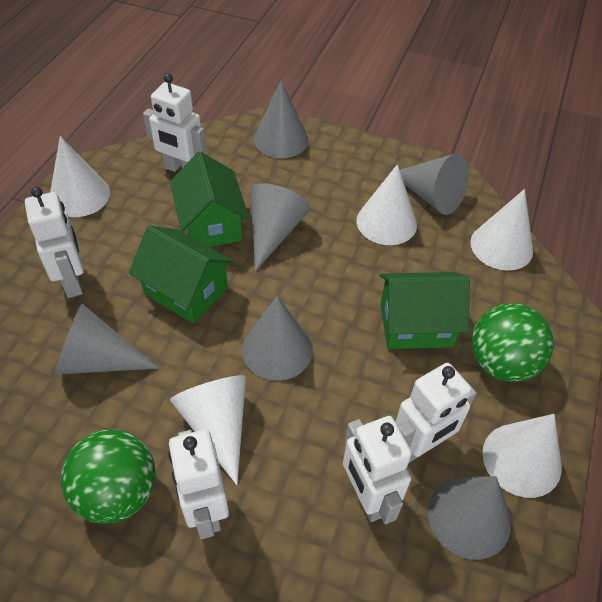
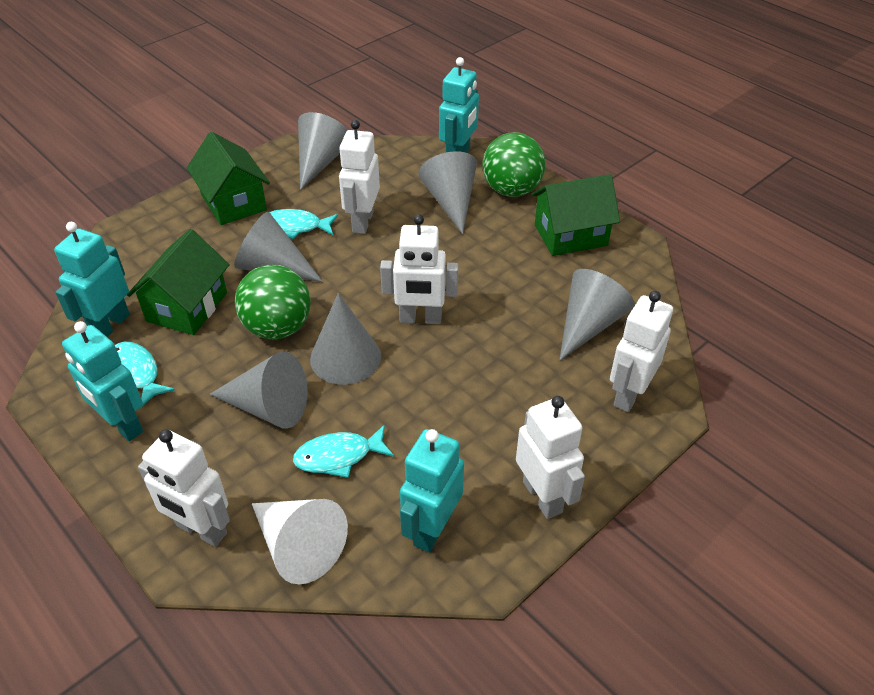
turquoise fish: none = 0 -> [115,342,175,406] [270,209,338,239] [293,425,394,478] = 3
turquoise robot: none = 0 -> [54,222,130,337] [62,321,143,441] [400,429,464,552] [439,57,479,153] = 4
white cone: [50,136,110,217] [170,375,246,485] [356,164,417,245] [470,189,533,271] [482,414,562,498] = 5 -> [252,499,348,584] = 1

